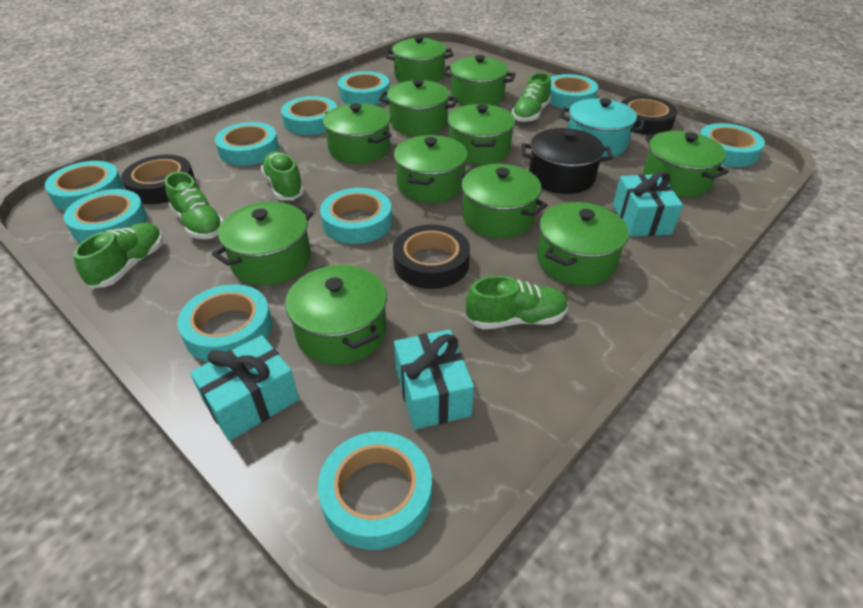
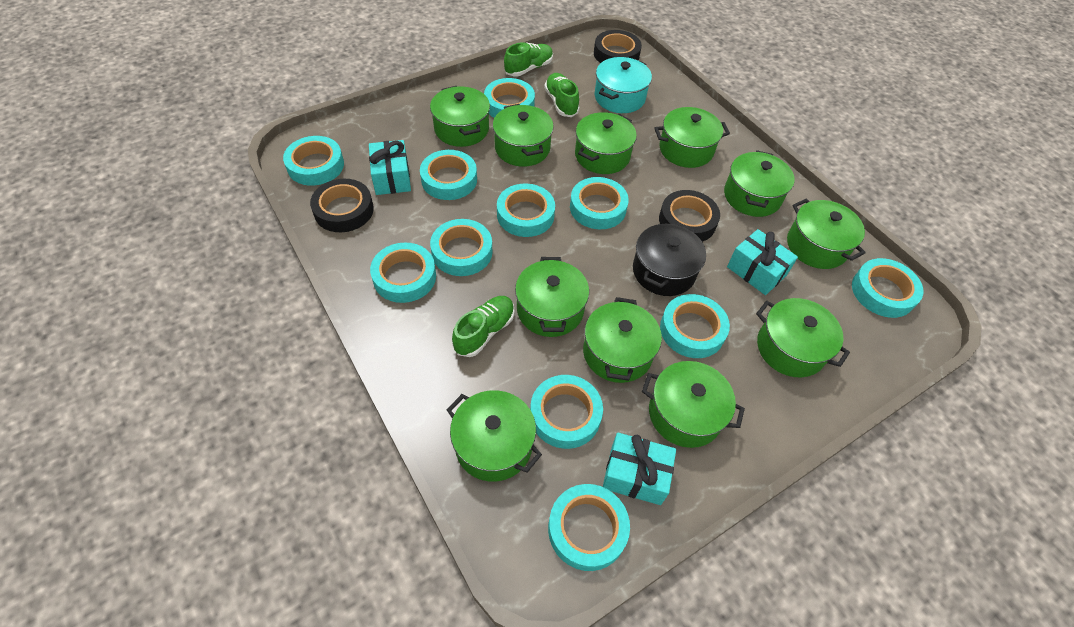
green shoe: [73,223,163,288] [165,172,223,239] [261,151,304,200] [466,276,568,329] [512,72,551,122] = 5 -> [452,296,515,357] [504,42,553,77] [544,73,580,117] = 3
turquoise tape: [45,161,124,211] [64,189,147,243] [177,284,273,362] [215,122,279,166] [281,96,337,135] [318,431,432,550] [320,188,392,244] [338,71,390,105] [549,74,598,108] [700,123,765,167] = 10 -> [283,136,344,186] [370,243,436,303] [420,150,477,200] [430,219,492,276] [484,78,535,118] [497,183,555,237] [530,375,603,449] [548,484,630,571] [570,177,629,229] [660,294,730,358] [852,258,923,318] = 11

